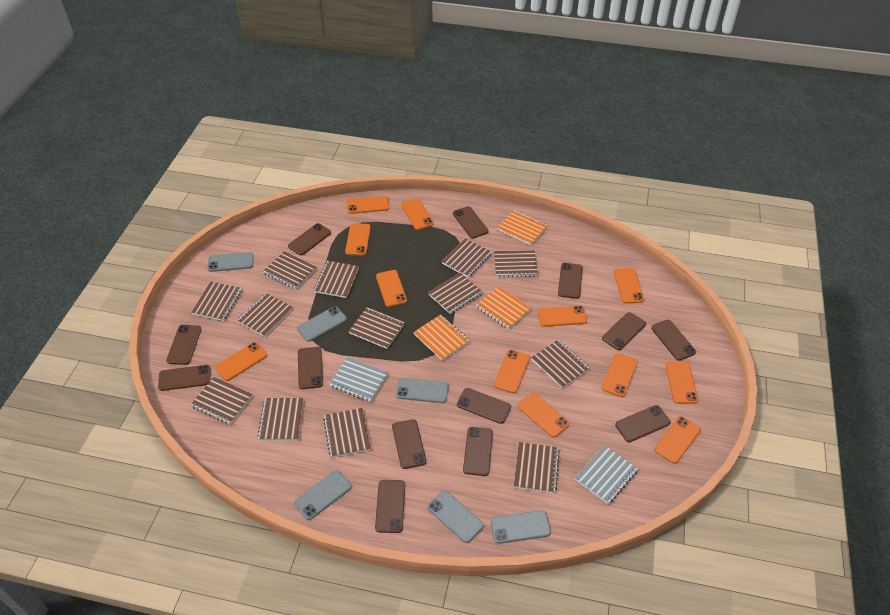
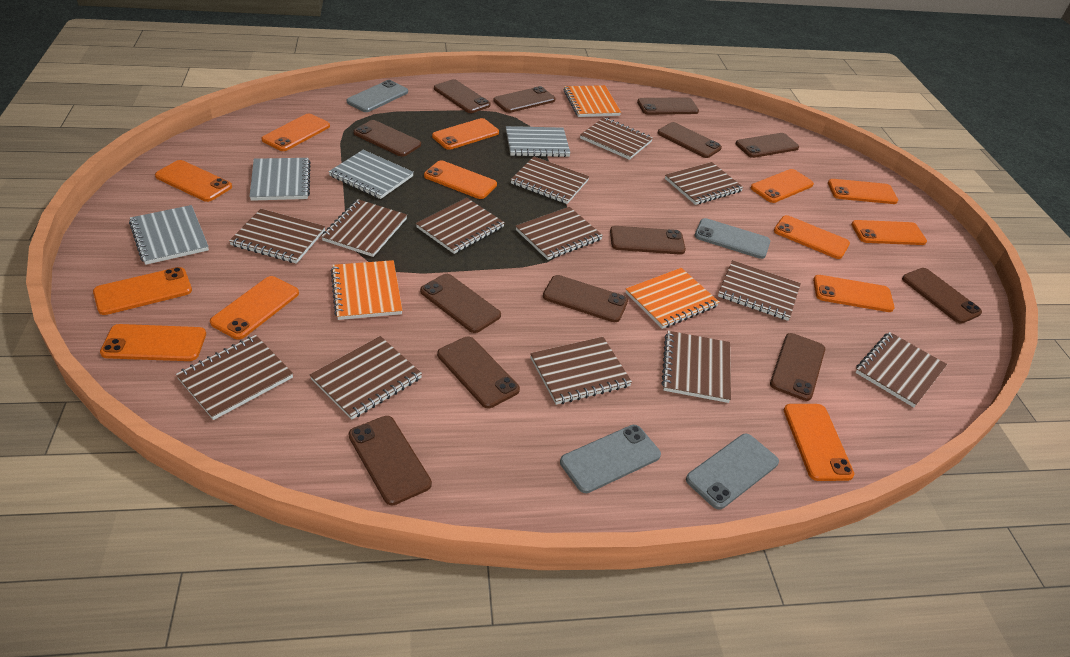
grey notebook: [329,357,388,402] [575,445,638,504] = 2 -> [129,205,209,265] [249,158,311,201] [329,150,414,199] [506,126,570,157] = 4
grey phone: [207,252,254,272] [294,470,352,520] [297,306,347,342] [396,378,449,403] [427,491,484,543] [490,510,551,544] = 6 -> [347,80,408,112] [560,425,661,493] [686,434,779,510] [695,218,770,259] = 4
orange phone: [215,342,267,381] [345,223,371,256] [347,196,389,214] [376,270,407,307] [401,198,434,230] [494,350,530,393] [518,393,570,438] [537,306,587,327] [602,353,638,397] [614,268,644,304] [654,416,701,464] [665,361,698,404] = 12 -> [93,267,192,315] [100,324,206,361] [155,160,232,202] [210,276,299,339] [262,114,330,151] [424,160,497,199] [432,118,499,150] [751,169,814,203] [774,215,850,259] [784,404,854,481] [813,275,894,312] [828,179,898,204] [851,220,927,245] = 13

